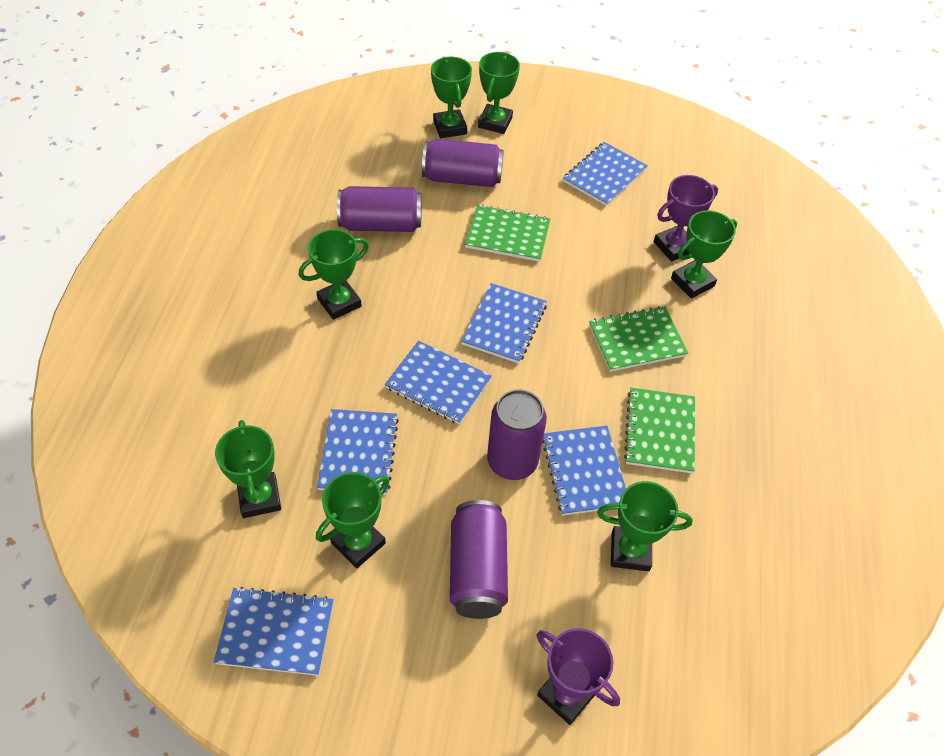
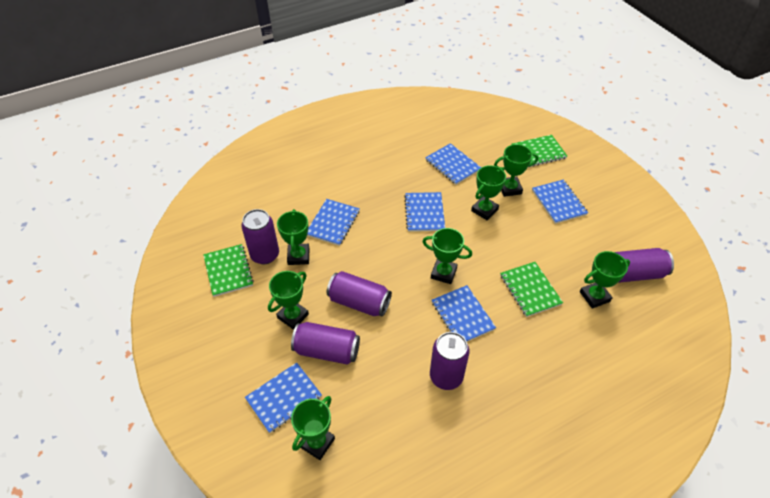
purple can: [337,186,422,232] [422,139,504,187] [450,500,508,619] [487,389,547,480] = 4 -> [241,209,279,264] [291,322,360,365] [327,271,392,316] [430,332,470,390] [615,248,674,283] = 5
purple trophy: [536,628,620,725] [654,175,718,262] = 2 -> none = 0

